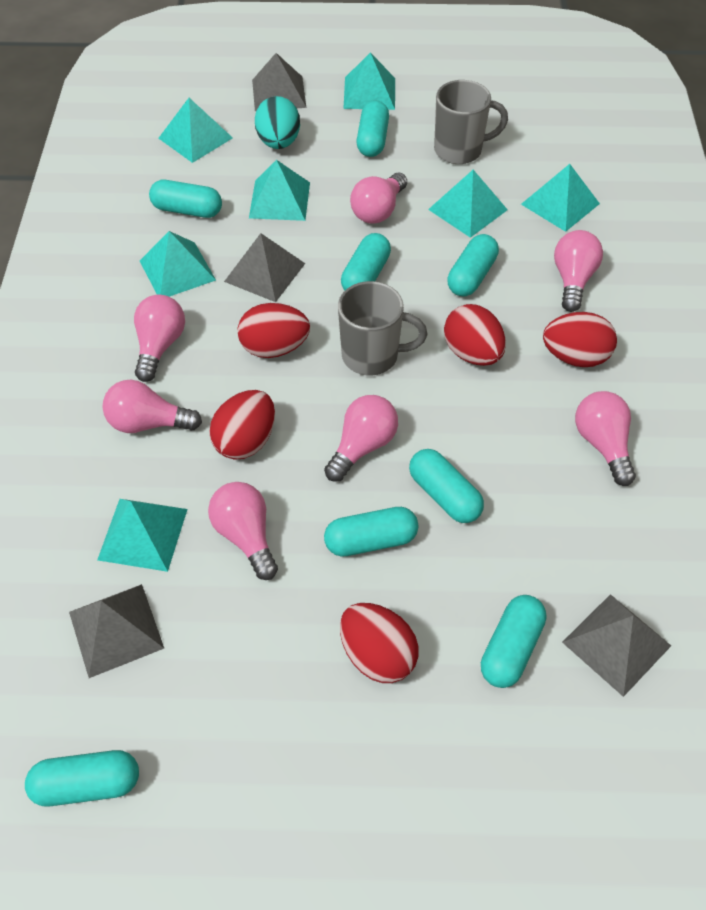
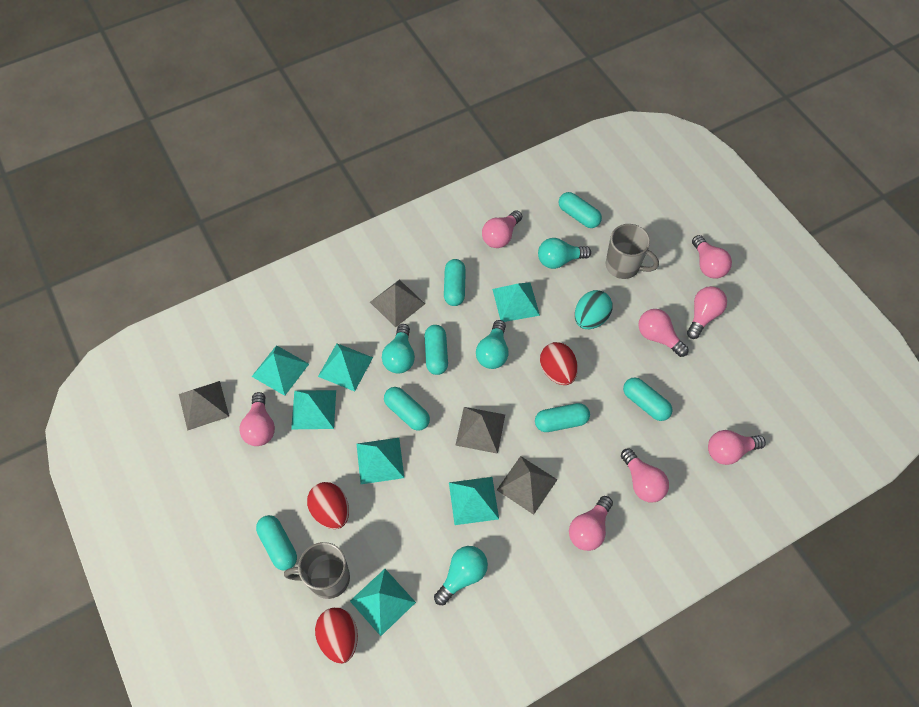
pink light bulb: [102,380,202,433] [134,295,185,382] [208,482,278,580] [324,395,398,482] [350,172,407,224] [554,230,603,312] [575,391,636,486] = 7 -> [240,392,275,446] [482,210,522,248] [569,496,613,551] [621,448,669,503] [638,309,689,357] [687,286,727,339] [692,235,732,279] [708,430,766,465] = 8
red egg: [209,390,275,459] [238,303,310,358] [340,603,419,683] [444,304,506,366] [543,312,617,367] = 5 -> [307,482,349,529] [315,608,358,664] [540,342,578,385] = 3
turquoise capsule: [25,750,139,807] [149,180,222,218] [324,507,419,557] [341,233,391,291] [356,100,389,157] [409,449,484,523] [447,234,499,296] [481,595,546,688] = 8 -> [256,515,297,571] [384,387,430,431] [424,325,448,375] [444,259,466,306] [535,403,590,432] [559,192,602,228] [623,377,673,421] = 7
turquoise light bulb: none = 0 -> [382,324,415,374] [434,546,488,605] [476,320,509,369] [538,238,591,269] = 4

